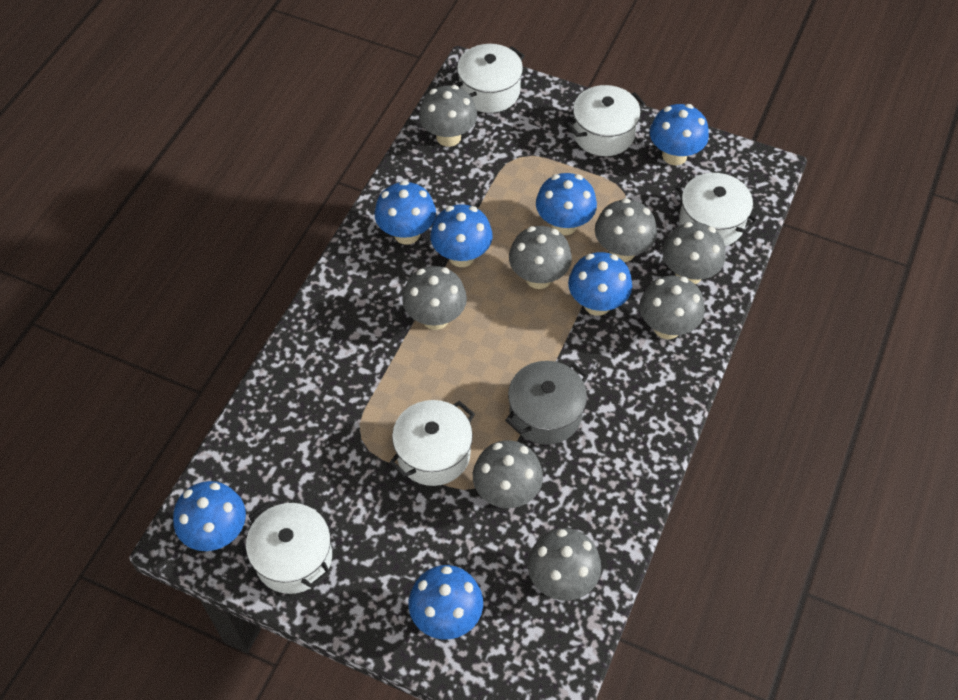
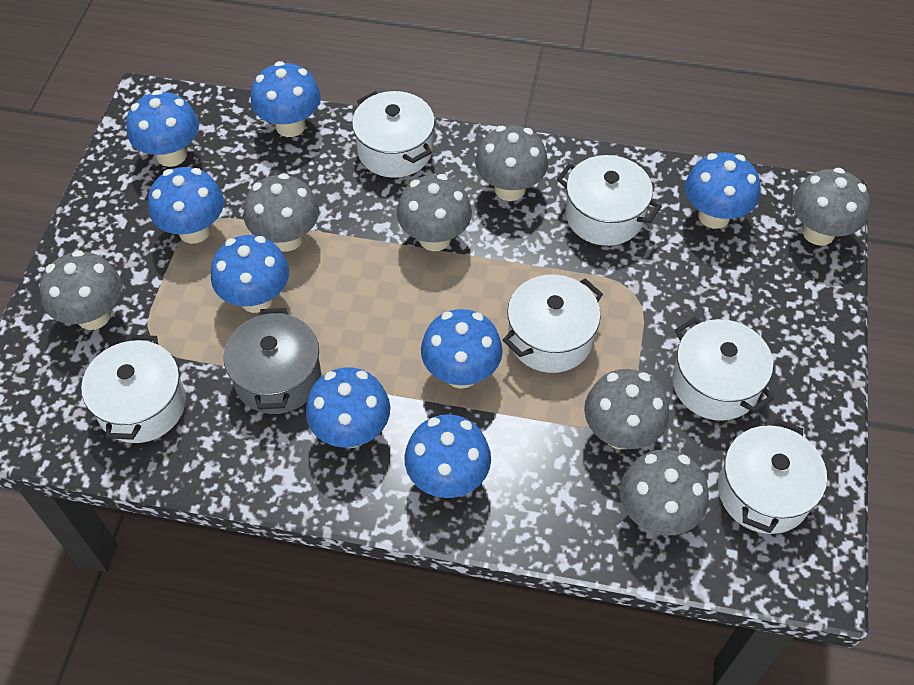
blue mushroom: [173,481,246,551] [374,181,436,245] [409,565,483,639] [430,204,493,267] [536,173,597,235] [568,252,632,316] [650,104,709,165] = 7 -> [126,90,199,167] [148,167,224,244] [211,235,289,313] [251,61,321,137] [306,367,390,448] [404,414,491,498] [421,309,503,389] [685,152,760,229] = 8
grey mushroom: [402,266,467,330] [419,85,477,147] [473,440,543,508] [509,226,572,289] [528,528,601,601] [595,198,657,262] [640,276,705,339] [663,222,726,284] = 8 -> [40,250,122,330] [244,173,319,252] [397,174,472,251] [475,125,548,201] [584,369,669,450] [620,449,709,536] [792,168,870,246] = 7
white pot: [246,502,332,594] [389,400,475,486] [457,44,525,113] [566,85,646,156] [675,173,758,246] = 5 -> [81,335,186,443] [352,91,435,178] [503,275,603,373] [557,155,662,246] [672,317,774,421] [718,419,827,534] = 6

